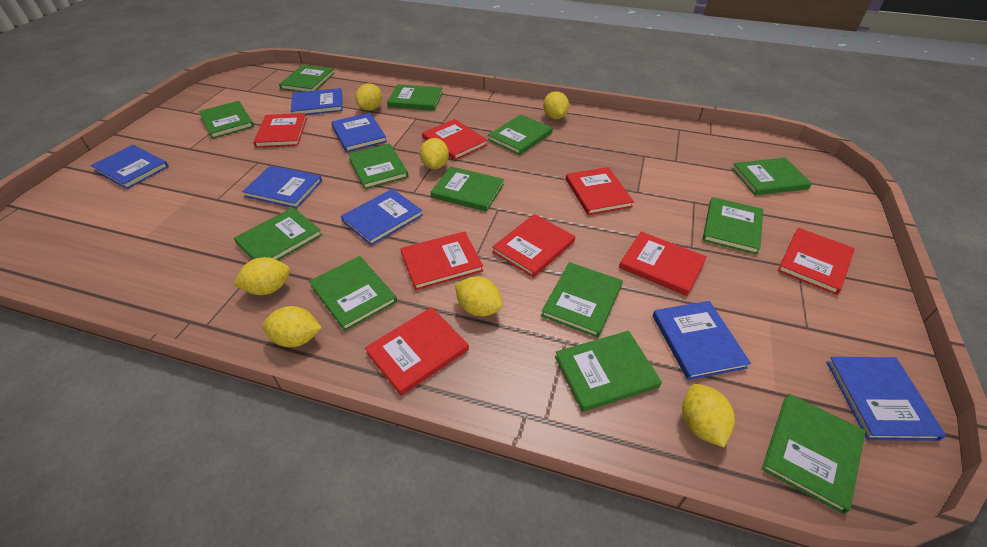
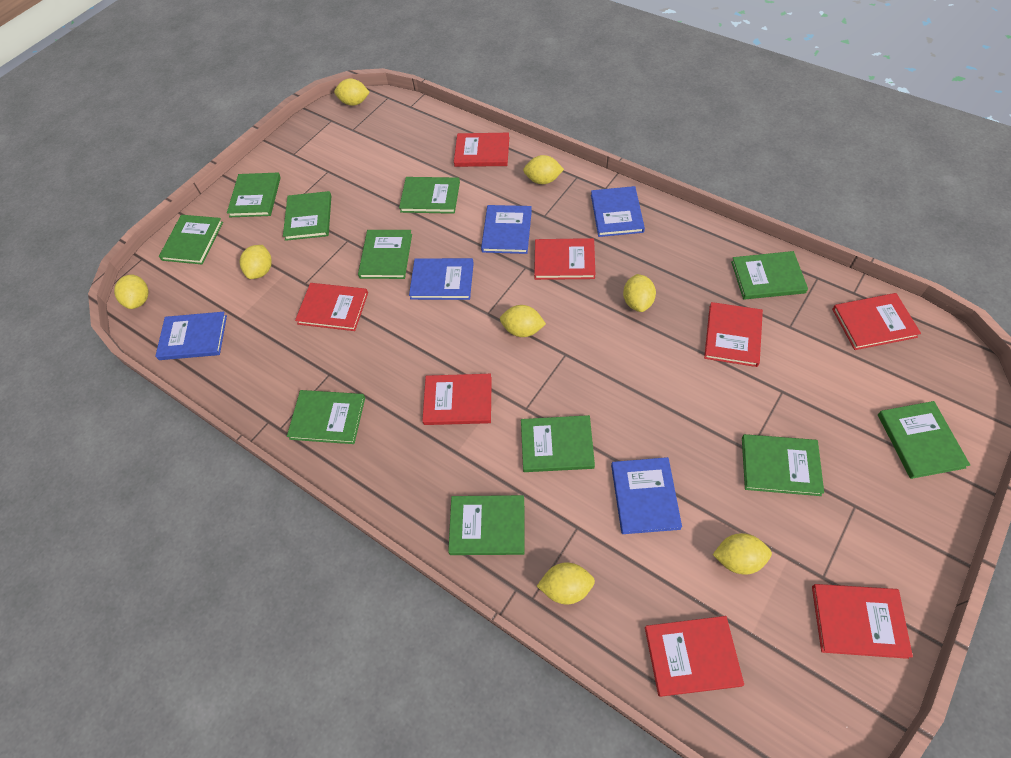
blue book: [91,145,169,189] [242,165,322,209] [291,88,343,115] [331,113,387,152] [341,189,423,246] [652,301,751,380] [826,357,946,441] = 7 -> [155,312,227,360] [409,258,474,300] [481,205,532,254] [591,186,645,237] [611,457,682,534] = 5
green book: [199,101,254,139] [234,207,322,260] [279,65,335,92] [309,256,397,331] [348,143,409,189] [387,84,443,111] [431,166,504,212] [488,114,553,155] [541,262,623,338] [555,331,662,412] [702,197,763,255] [731,158,812,195] [762,394,865,514] = 13 -> [159,215,223,264] [227,173,281,217] [283,191,331,241] [287,390,365,444] [358,230,412,279] [399,177,460,214] [448,495,525,555] [521,415,595,472] [731,251,808,300] [742,434,824,496] [878,401,970,479] = 11
yellow lemon: [233,257,290,295] [262,306,322,347] [355,84,382,111] [420,138,449,169] [455,277,503,317] [543,91,569,119] [682,384,735,447] = 7 -> [114,274,149,309] [240,245,272,279] [334,78,370,106] [500,305,546,337] [523,155,564,184] [537,562,595,604] [623,274,656,312] [713,533,772,575] = 8

